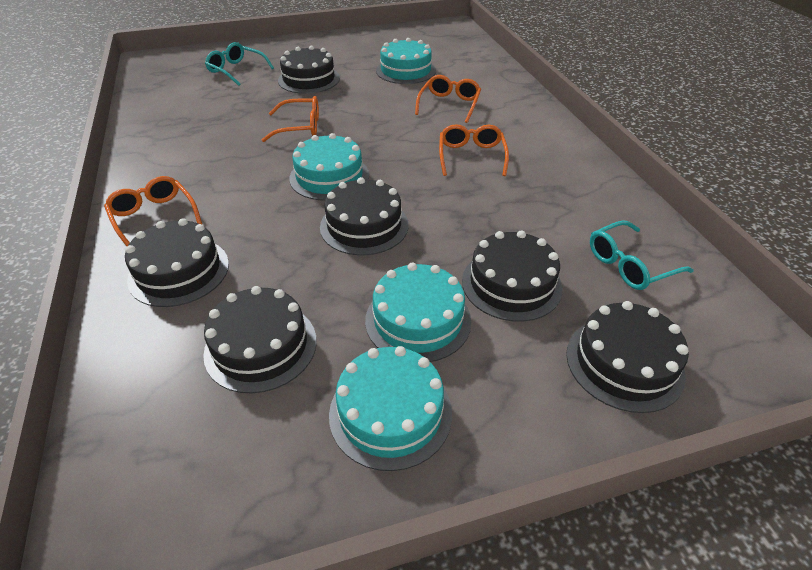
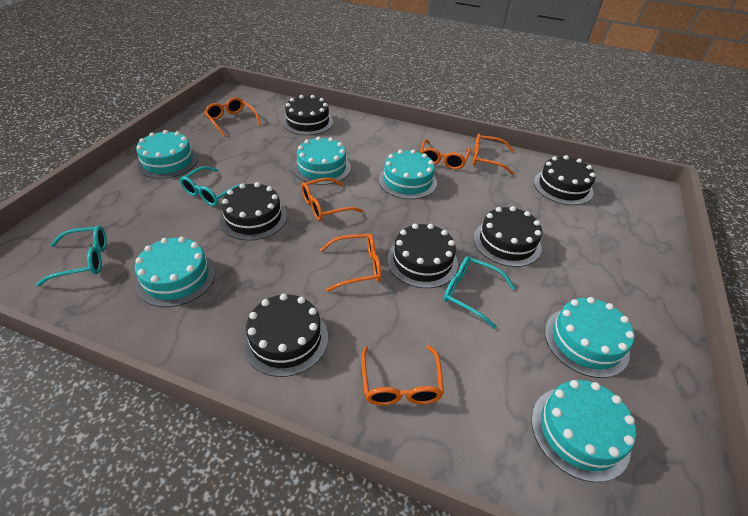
orange glasses: [104,176,202,246] [262,96,319,142] [415,75,481,123] [439,124,509,176] = 4 -> [204,97,261,137] [301,177,364,221] [320,233,381,292] [361,345,444,405] [420,139,471,170] [473,134,514,174] = 6
turquoise cake: [289,133,369,201] [329,346,452,471] [365,262,471,362] [376,38,436,84] = 4 -> [135,237,216,307] [136,130,198,179] [293,136,351,185] [379,149,437,199] [531,380,636,482] [545,297,634,378] = 6
turquoise glasses: [205,42,274,86] [590,220,694,290] = 2 -> [36,226,107,287] [180,166,240,206] [443,256,515,329] = 3

